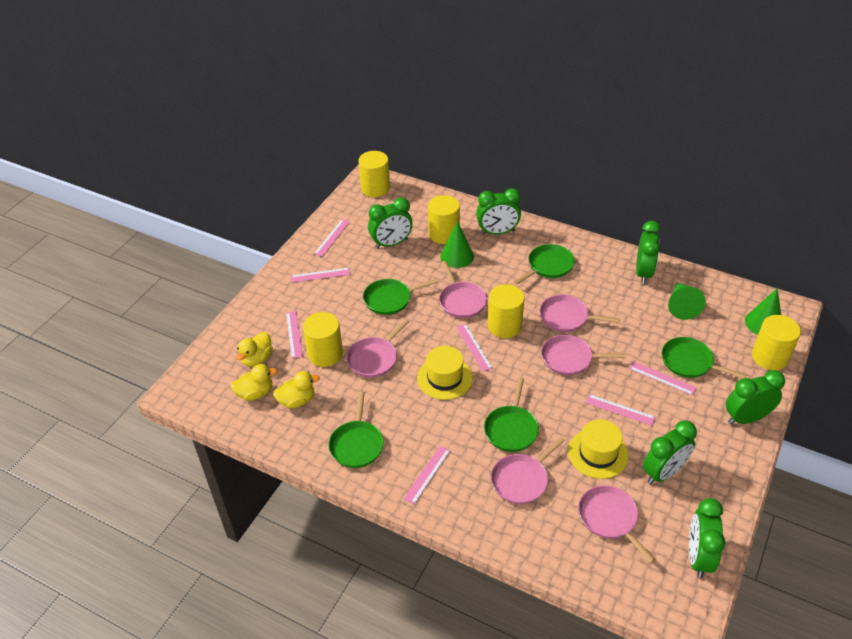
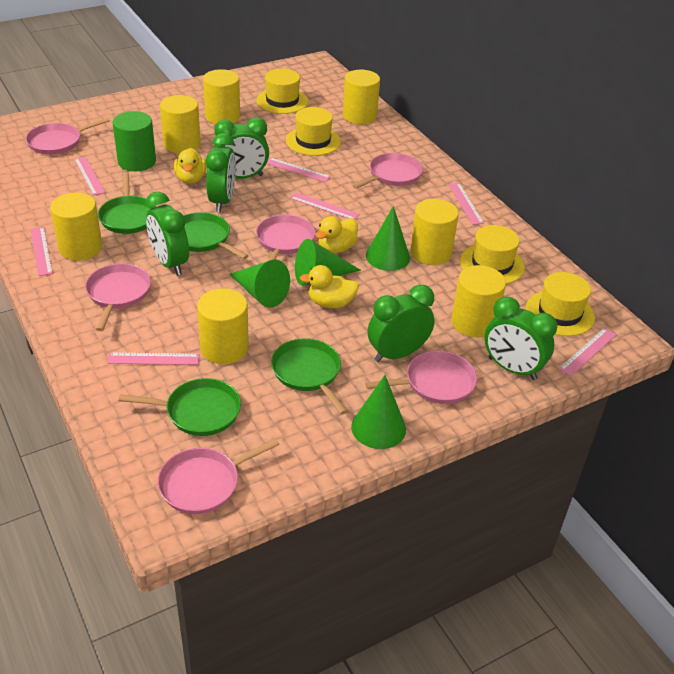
green clock: [368,197,413,249] [476,188,521,235] [636,221,661,284] [643,420,697,484] [689,498,726,578] [726,370,785,425] = 6 -> [145,192,189,275] [206,133,236,212] [214,117,269,179] [368,285,435,362] [484,297,557,380] = 5
green cone: [440,221,474,268] [668,283,706,320] [745,288,781,335] = 3 -> [229,260,290,308] [295,239,361,286] [351,375,406,449] [366,206,410,271] = 4
green cylinder: none = 0 -> [112,111,156,171] = 1
green pan: [329,391,384,468] [363,279,439,315] [484,378,539,452] [514,244,575,284] [662,337,746,379] = 5 -> [98,172,156,234] [119,378,241,436] [184,212,249,259] [271,338,347,415] = 4
yellow cylinder: [303,312,343,367] [359,151,390,197] [428,195,460,244] [488,284,524,338] [752,315,801,370] = 5 -> [50,192,102,261] [160,95,201,153] [197,288,249,364] [203,69,240,124] [343,70,380,124] [410,199,459,265] [451,265,506,338] = 7
yellow hat: [417,346,473,400] [568,419,629,479] = 2 -> [256,69,308,114] [286,107,341,156] [460,225,525,284] [526,272,595,336] = 4

